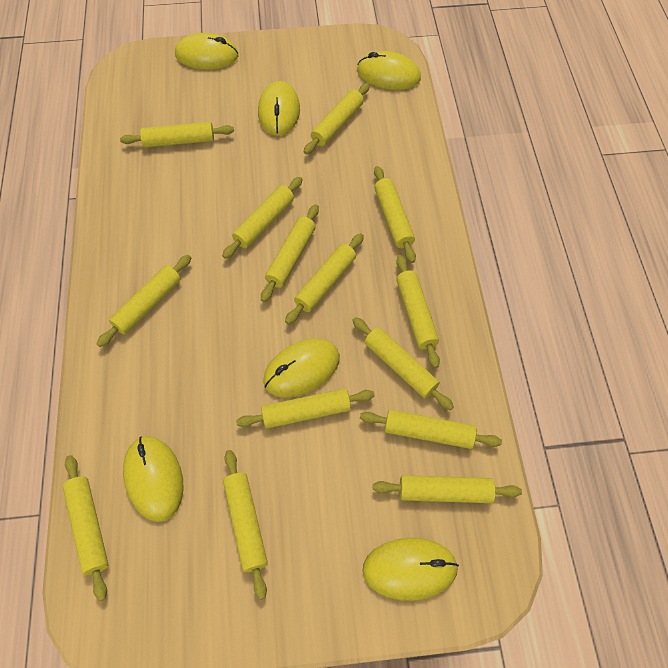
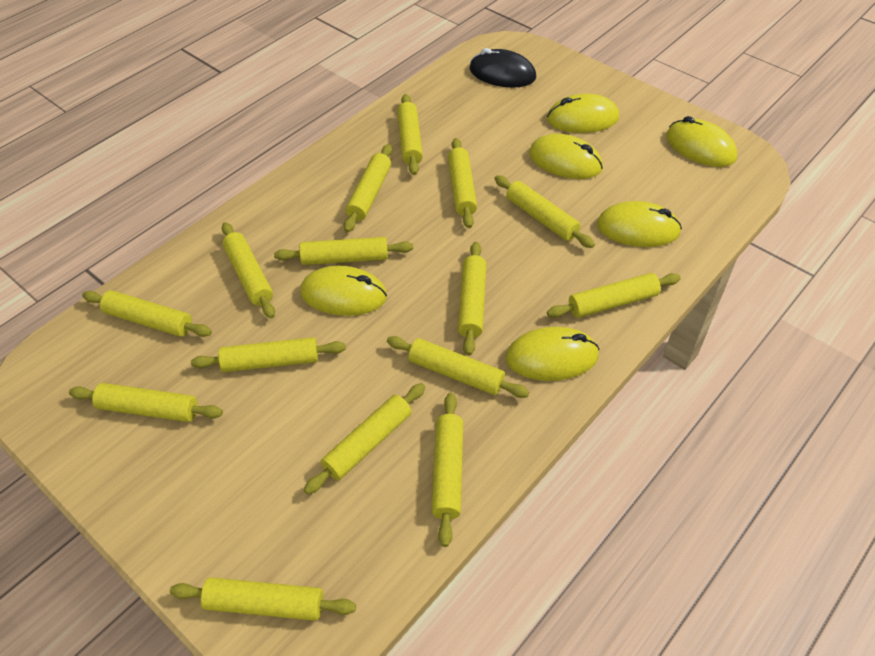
black mouse: none = 0 -> [469,48,536,88] = 1
yellow rolling pin: [63,455,109,601] [97,255,191,347] [120,122,234,148] [222,177,303,259] [223,450,268,600] [236,388,375,429] [261,204,319,302] [285,233,364,325] [304,83,370,154] [352,317,454,410] [360,410,502,449] [373,475,522,503] [374,166,416,263] [396,255,440,368] = 14 -> [69,383,223,422] [82,290,212,337] [170,577,356,621] [191,337,346,372] [221,222,275,318] [274,237,413,265] [304,383,425,494] [344,144,392,233] [387,336,529,398] [397,94,423,175] [432,393,463,547] [448,138,477,228] [458,242,486,356] [494,175,595,248] [547,273,681,318] = 15

